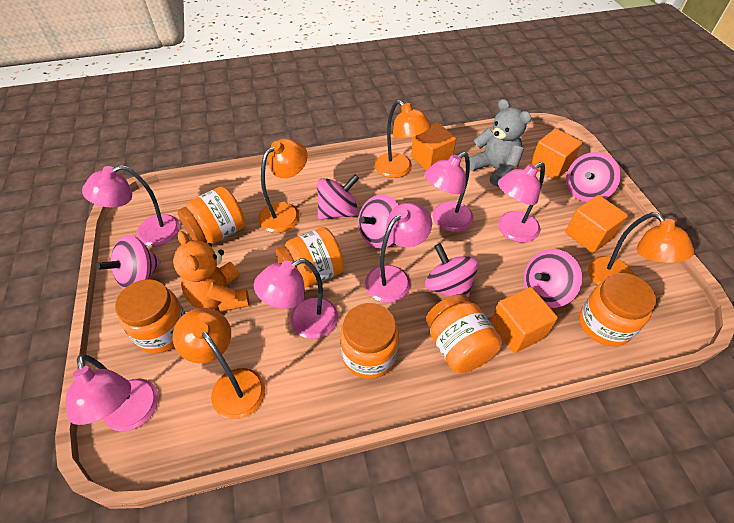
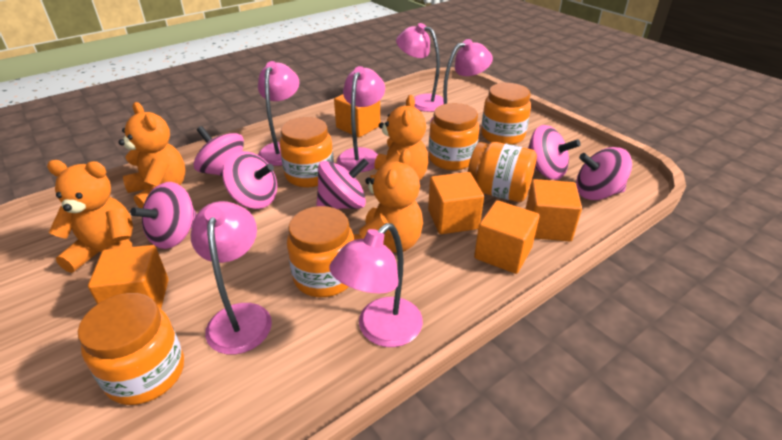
grey teddy bear: [469,99,531,187] = 1 -> none = 0
orange cube: [411,122,456,171] [491,287,558,353] [531,129,582,180] [565,195,628,253] = 4 -> [88,245,169,309] [334,94,380,137] [428,172,484,234] [474,200,539,274] [526,179,582,242] = 5
orange lamp: [173,308,265,419] [258,139,308,233] [375,100,431,178] [588,212,694,285] = 4 -> none = 0
orange teddy bear: [173,231,250,312] = 1 -> [47,160,133,273] [118,102,185,208] [354,149,423,253] [371,95,428,181] = 4

